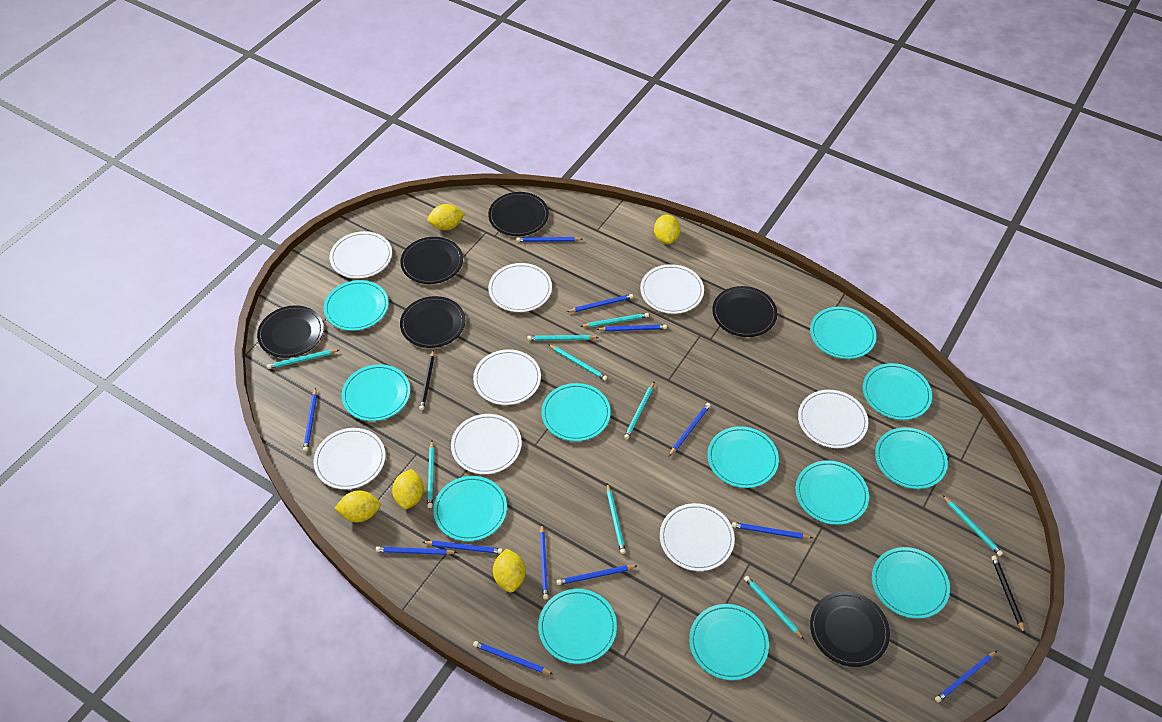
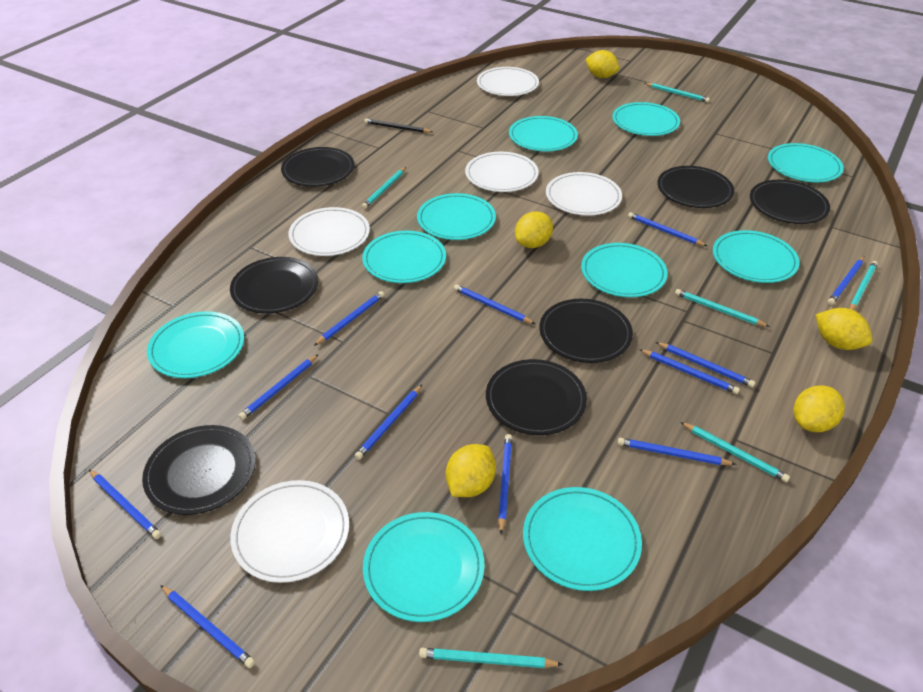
black pencil: [419,350,434,410] [991,556,1025,634] = 2 -> [364,119,433,133] = 1
black plate: [257,305,324,358] [400,237,463,284] [400,296,465,348] [488,192,549,236] [712,286,777,337] [810,591,890,667] = 6 -> [142,425,256,515] [230,257,318,314] [281,147,354,187] [486,359,587,435] [539,299,633,363] [657,166,734,208] [750,180,830,224] = 7
turquoise pencil: [267,350,339,369] [427,441,434,508] [527,335,599,340] [548,344,608,381] [580,313,649,327] [607,483,626,554] [624,382,654,439] [744,576,804,640] [943,496,1003,556] = 9 -> [362,167,406,209] [419,648,563,668] [645,83,710,102] [675,289,770,327] [680,422,790,482] [850,261,878,310] = 6
turquoise plate: [324,280,389,331] [341,364,410,421] [433,476,507,541] [538,589,617,664] [541,383,611,441] [689,604,769,680] [707,426,779,488] [796,460,869,525] [810,307,877,359] [863,363,932,420] [872,547,950,619] [875,427,948,489] = 12 -> [147,311,244,378] [362,231,446,283] [363,512,485,622] [417,193,496,240] [509,116,578,151] [523,487,642,591] [581,243,668,297] [612,102,680,136] [713,230,799,283] [768,143,844,182] = 10
white plate: [314,428,386,490] [329,231,392,279] [451,414,522,474] [473,349,541,405] [488,263,552,312] [640,264,704,314] [660,503,735,571] [798,390,868,448] = 8 -> [230,480,349,583] [289,207,370,256] [465,152,539,192] [477,67,539,96] [546,172,622,216] = 5

